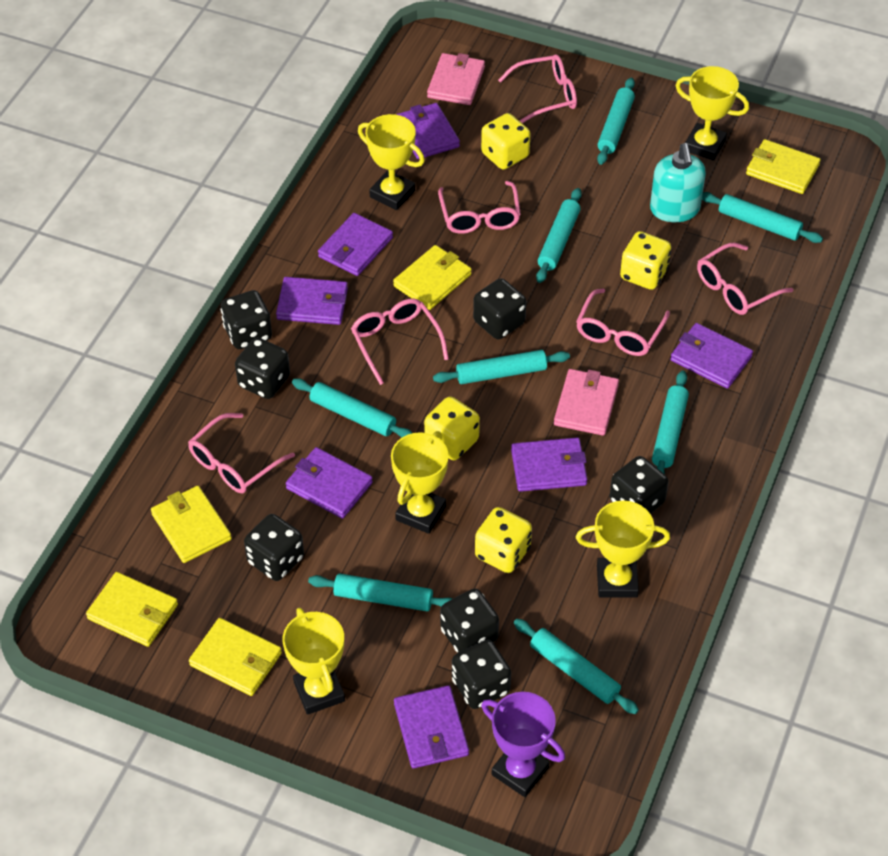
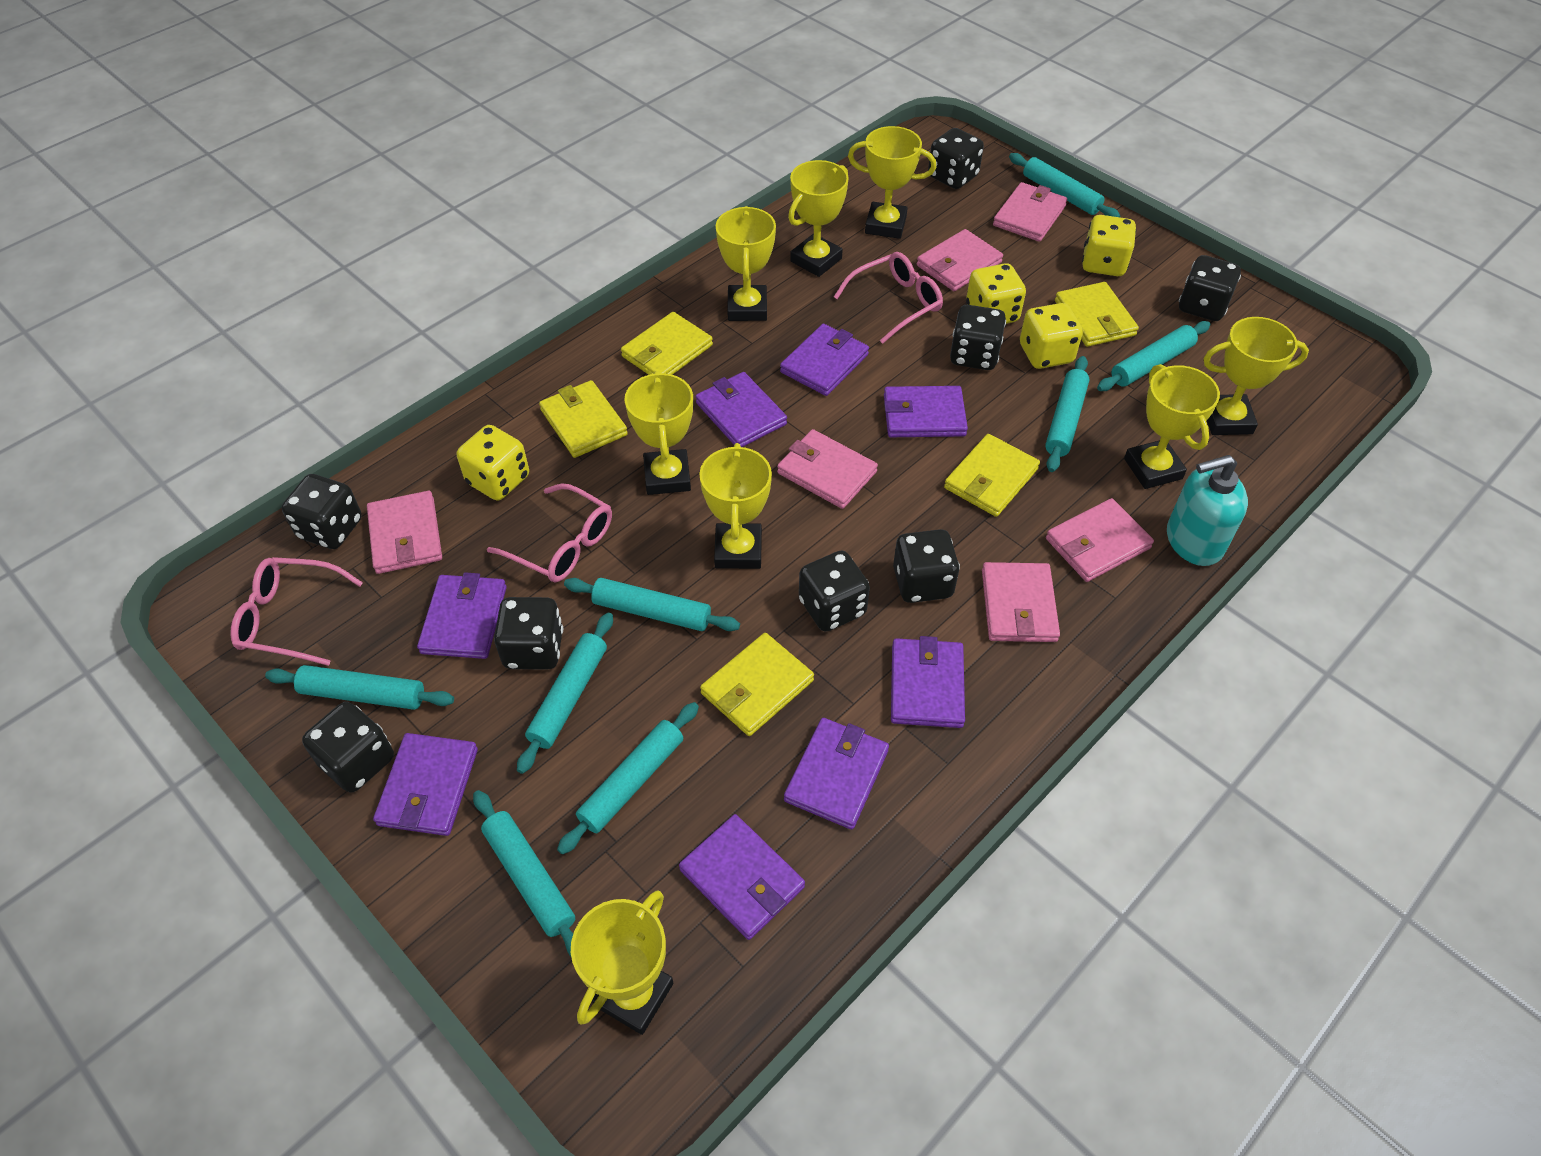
black dice: [221,290,272,349] [235,338,290,399] [244,514,304,581] [440,589,499,653] [452,640,511,709] [473,278,526,339] [610,456,669,514] = 7 -> [282,474,362,549] [302,702,394,793] [494,597,563,670] [799,551,870,632] [893,529,960,603] [928,128,984,189] [950,305,1006,370] [1179,255,1241,321] = 8
pink glasses: [188,413,295,493] [351,299,449,385] [438,181,521,234] [498,55,577,123] [576,288,670,356] [697,242,794,315] = 6 -> [230,557,363,666] [487,483,612,582] [834,252,943,344] = 3
pink wallet: [427,53,485,105] [554,369,619,436] = 2 -> [367,491,442,574] [777,429,878,509] [917,229,1003,291] [982,562,1060,642] [993,182,1067,242] [1046,498,1154,582] = 6
purple trophy: [481,692,565,797] = 1 -> none = 0
purple wallet: [276,277,348,325] [286,447,373,519] [318,213,393,276] [394,685,469,768] [396,103,460,159] [511,438,587,492] [670,323,753,389] = 7 -> [373,733,478,836] [417,572,507,659] [679,814,805,940] [696,372,787,447] [780,324,869,396] [784,718,889,830] [884,386,968,437] [891,636,965,728] = 8
yellow trophy: [283,607,345,715] [358,114,425,210] [391,431,449,534] [576,501,670,598] [675,66,749,161] = 5 -> [571,891,673,1035] [624,371,693,495] [699,443,772,569] [716,206,776,321] [788,160,849,277] [848,126,936,239] [1124,364,1220,489] [1203,317,1309,435] = 8

